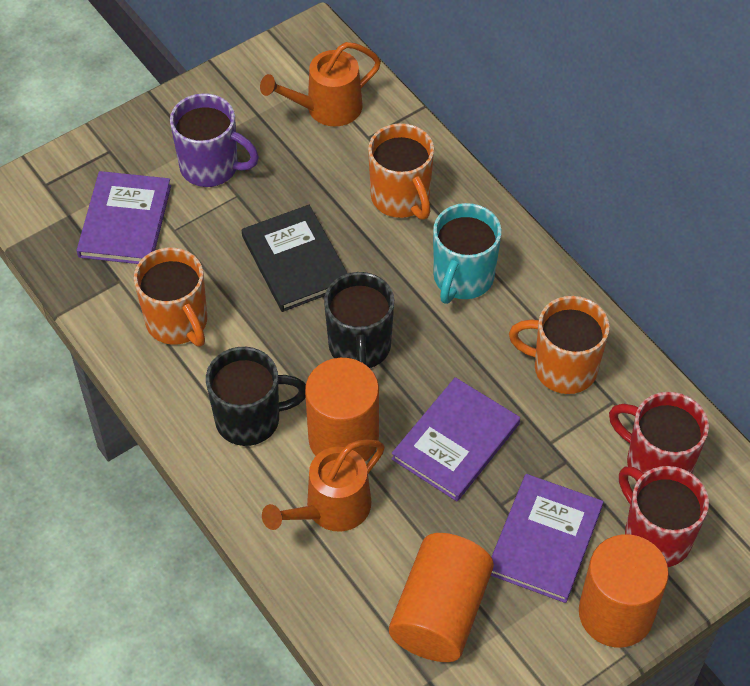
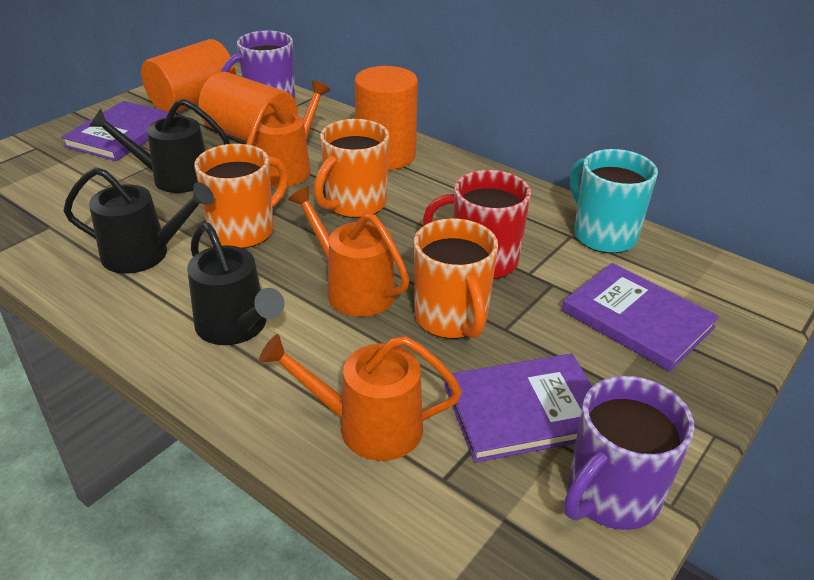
black book: [242,205,348,312] = 1 -> none = 0
black mug: [206,347,306,446] [324,272,394,368] = 2 -> none = 0
black watering can: none = 0 -> [63,167,214,273] [89,99,230,193] [187,223,285,345] = 3
orange watering can: [260,42,381,126] [262,439,384,532] = 2 -> [246,80,330,187] [259,334,462,461] [288,186,410,317] = 3
purple mug: [170,93,259,187] = 1 -> [221,30,295,99] [564,376,694,530] = 2
red mug: [609,392,709,481] [619,466,709,567] = 2 -> [423,170,531,279] = 1

